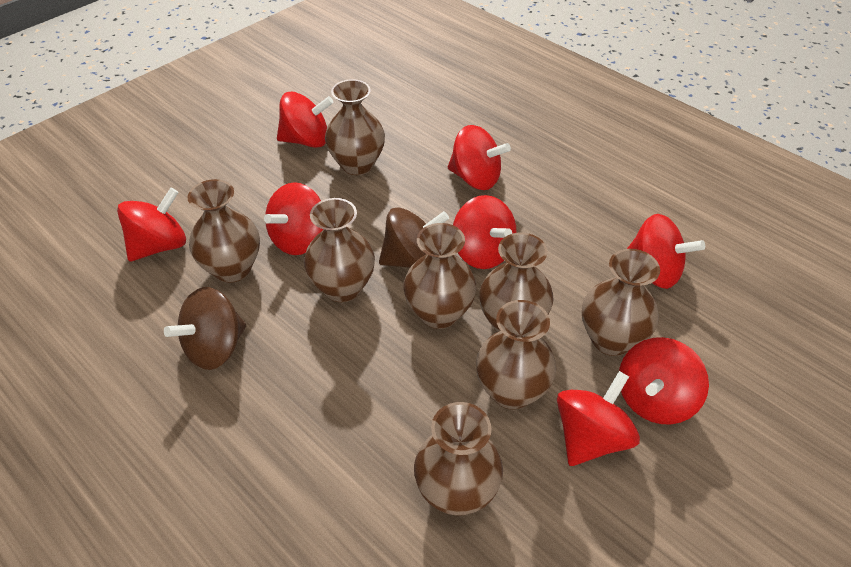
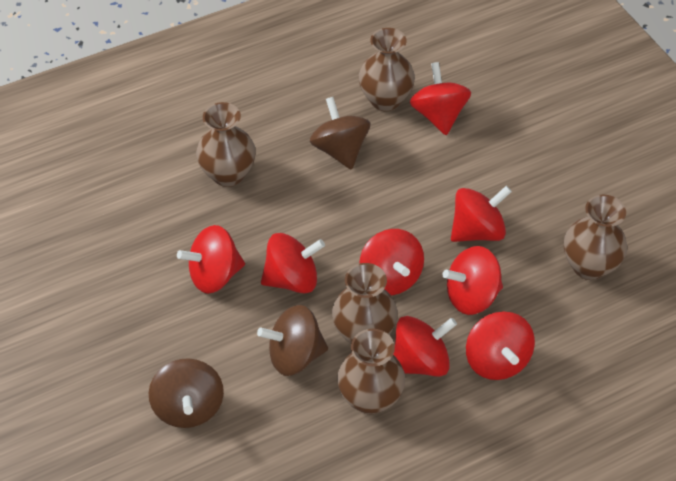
brown spinning top: [164,287,246,370] [379,207,449,268] = 2 -> [149,358,224,428] [257,305,328,376] [310,97,370,170] = 3
brown vase: [188,179,260,283] [304,198,375,302] [325,79,385,175] [403,223,477,329] [414,402,503,516] [476,300,556,409] [479,233,554,332] [582,249,660,356] = 8 -> [196,102,256,187] [332,263,397,343] [337,329,405,414] [359,28,415,111] [564,195,627,280] = 5

